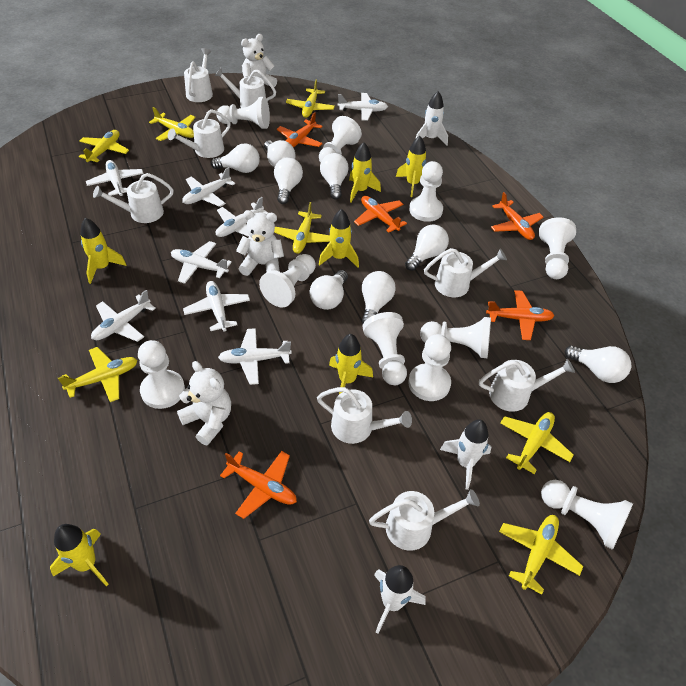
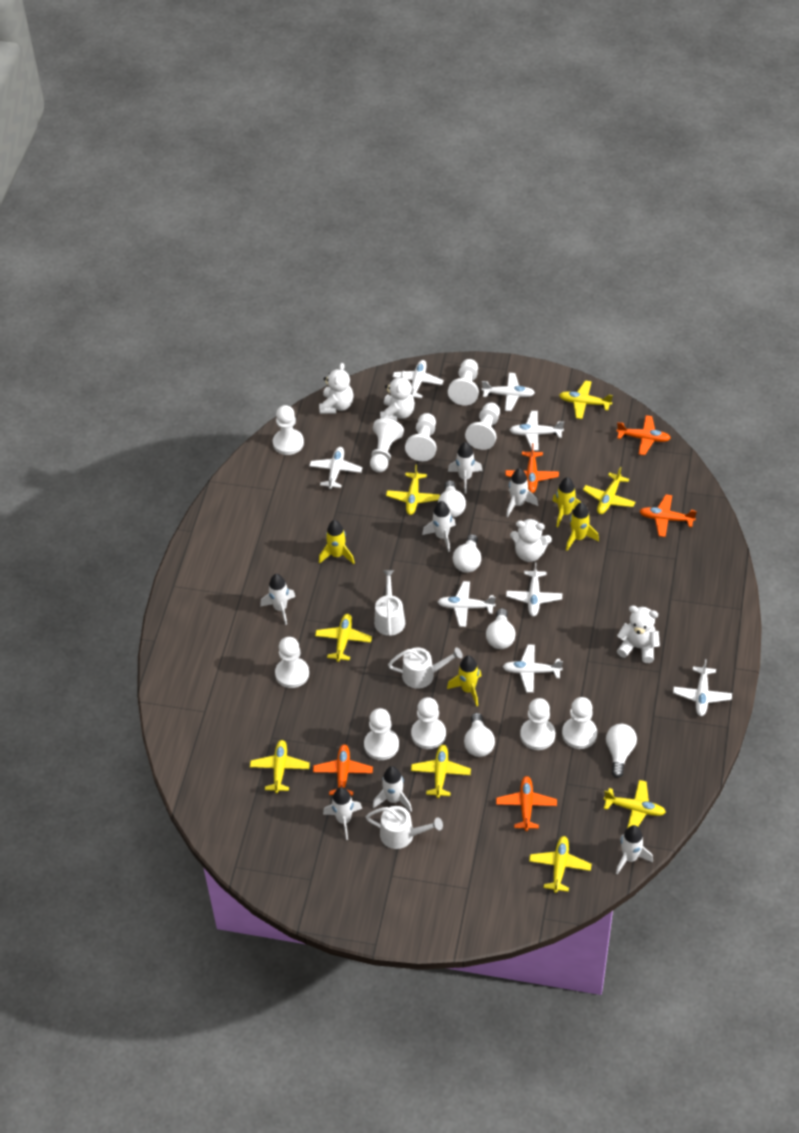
white light bulb: [211,143,260,173] [264,140,296,167] [274,157,303,204] [310,270,348,310] [320,153,349,200] [362,271,396,323] [405,224,449,271] [565,345,631,383] = 8 -> [438,480,466,518] [453,534,481,573] [464,713,495,757] [486,608,516,649] [606,724,637,778] = 5
white rocket: [374,565,426,633] [416,91,448,145] [440,420,491,490] = 3 -> [260,574,295,625] [323,787,362,840] [373,766,412,812] [422,501,456,552] [448,442,483,493] [506,468,538,517] [616,825,653,875] = 7
white teddy bear: [177,361,231,445] [236,210,284,276] [241,34,277,87] = 3 -> [319,363,354,414] [380,371,415,421] [510,518,552,562] [617,606,660,663] = 4
white watering can: [93,173,173,223] [168,109,231,158] [184,48,213,102] [215,68,276,108] [317,387,412,444] [369,489,480,551] [424,248,507,297] [479,359,575,412] = 8 -> [366,806,443,849] [374,570,405,636] [388,647,463,689] = 3
yellow plane: [58,347,137,402] [79,130,129,163] [149,107,196,141] [274,202,330,254] [286,80,335,118] [499,515,583,595] [500,412,574,474] = 7 -> [250,740,310,793] [315,614,372,662] [386,464,440,515] [411,745,471,798] [529,836,592,893] [559,380,613,419] [583,467,635,514] [604,780,666,829] = 8
yellow rocket: [50,524,109,586] [81,218,127,284] [319,209,359,268] [329,334,373,394] [349,142,381,203] [396,136,426,197] = 6 -> [319,520,355,564] [447,655,481,706] [552,477,581,528] [566,502,599,551] = 4

